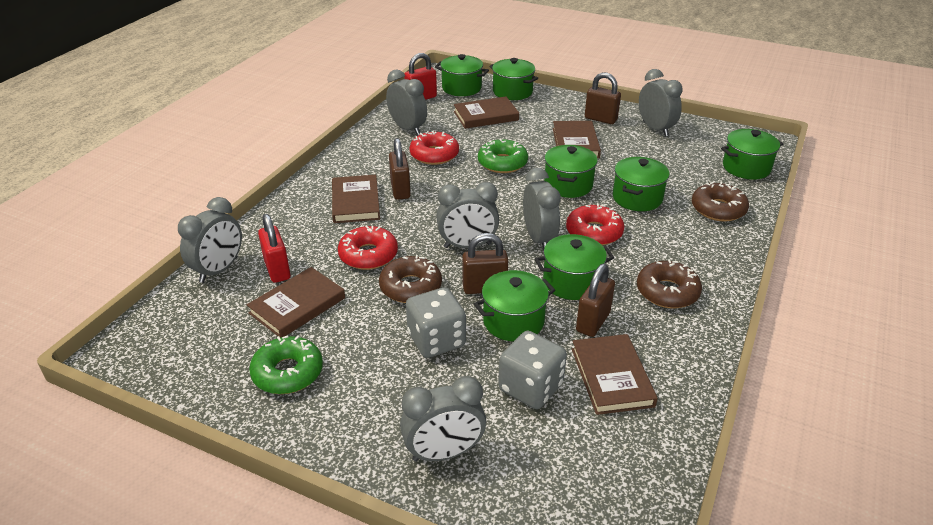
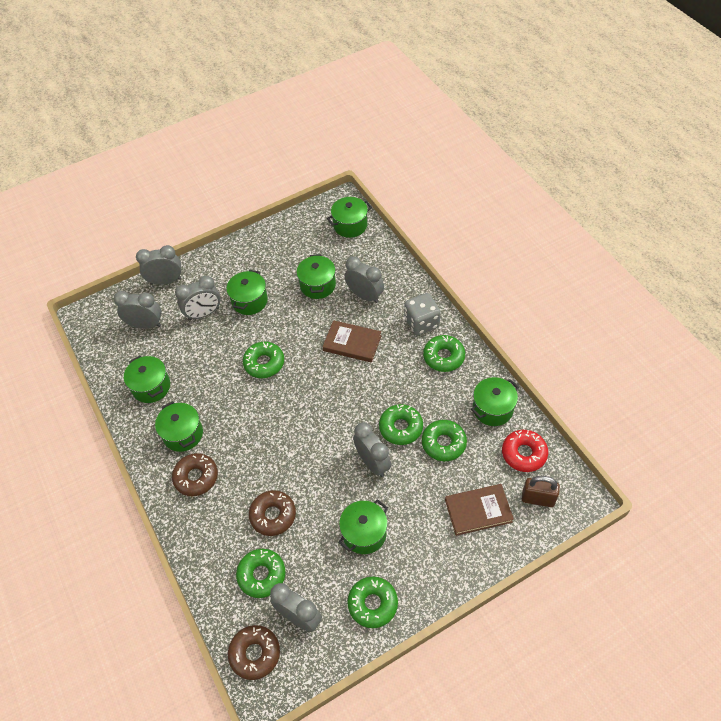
brown book: [247,267,345,338] [332,175,380,223] [454,97,519,129] [553,121,601,158] [572,334,658,415] = 5 -> [323,320,382,362] [445,484,514,536] = 2
brown padlock: [389,138,411,200] [462,233,508,294] [576,264,615,337] [585,72,621,124] = 4 -> [522,476,560,507] = 1
green donut: [249,335,323,394] [478,138,528,173] = 2 -> [236,549,286,598] [243,341,284,378] [347,576,398,628] [379,404,423,445] [422,420,467,461] [423,335,465,372] = 6
grey dice: [406,287,466,358] [498,331,567,409] = 2 -> [404,293,441,335] = 1
red donut: [338,225,398,270] [410,130,459,165] [566,204,624,246] = 3 -> [502,430,548,472] = 1
red padlock: [258,214,291,283] [405,53,437,100] = 2 -> none = 0

